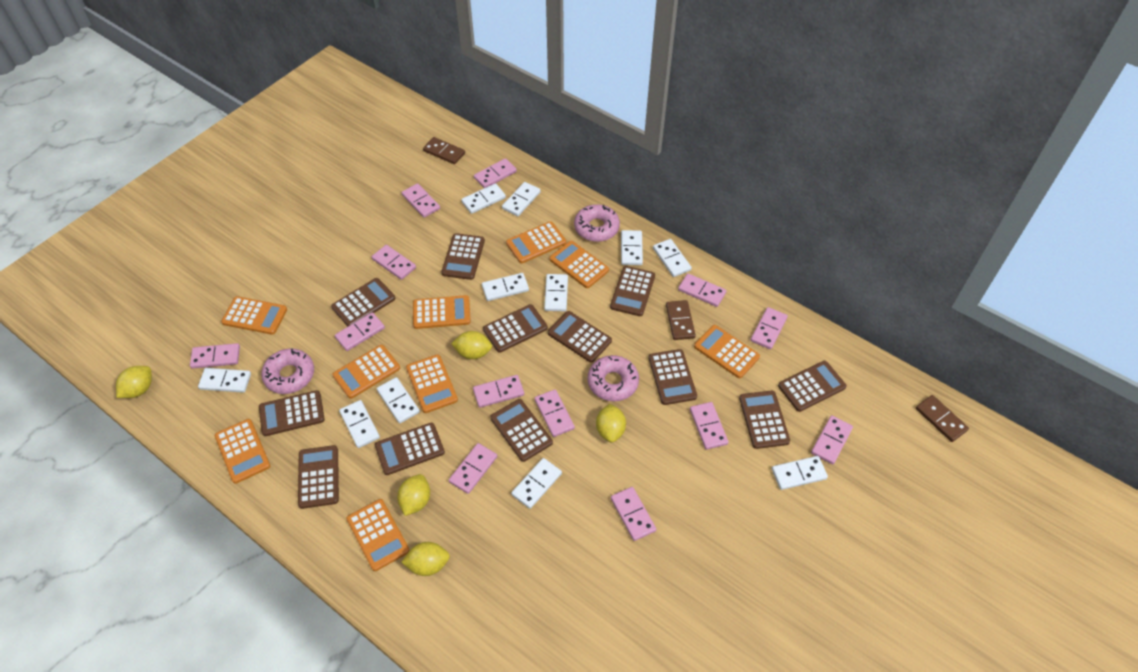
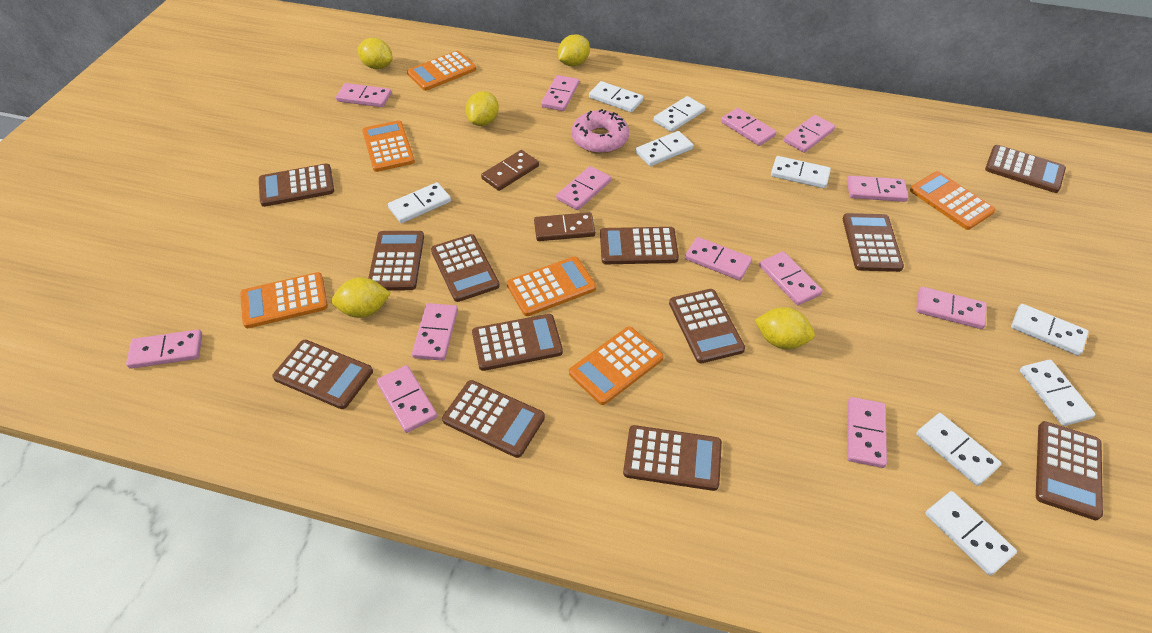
brown domino: [423,137,465,164] [666,300,696,340] [916,395,969,442] = 3 -> [481,150,539,191] [534,212,595,241] = 2
orange calculator: [215,419,270,484] [221,296,287,335] [332,345,400,399] [346,499,410,571] [406,354,458,413] [413,295,471,329] [506,221,566,263] [550,241,609,288] [694,325,760,378] = 9 -> [240,272,328,328] [362,120,415,172] [407,51,476,91] [507,256,596,316] [569,327,664,405] [910,171,996,230] = 6
pink donut: [261,348,314,394] [574,204,620,242] [588,355,639,401] = 3 -> [572,109,629,154] = 1
white domino: [198,368,251,393] [339,400,380,448] [377,377,420,423] [461,183,506,214] [482,273,529,301] [502,182,541,216] [511,458,562,509] [544,274,568,311] [621,230,643,265] [653,239,692,277] [772,456,828,490] = 11 -> [388,182,451,223] [589,81,643,113] [636,131,693,166] [653,96,705,132] [771,156,831,188] [916,413,1002,486] [925,491,1017,575] [1011,304,1089,356] [1020,359,1095,426] = 9

